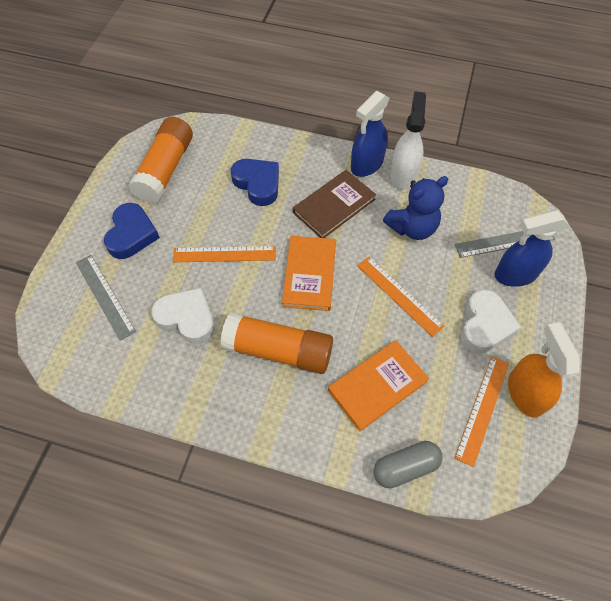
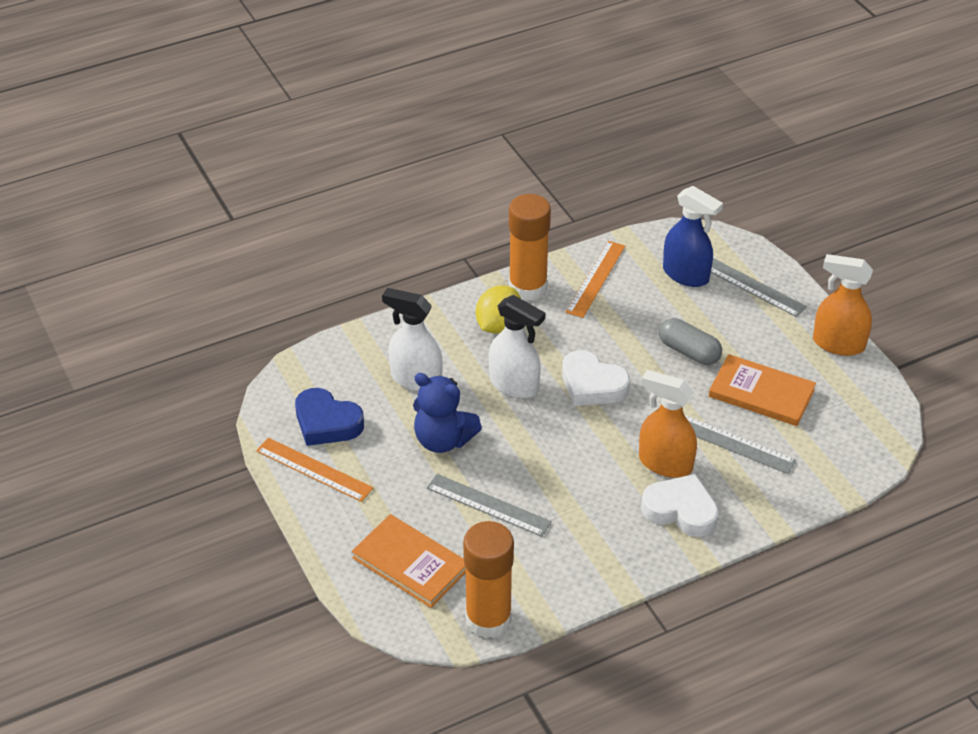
blue heart: [104,203,160,259] [231,159,279,206] = 2 -> [295,388,364,446] = 1
blue spray bottle: [351,91,390,177] [494,210,568,287] = 2 -> [663,186,723,287] = 1
brown book: [293,170,376,238] = 1 -> none = 0
grey ruler: [76,255,136,341] [455,231,555,258] = 2 -> [427,474,552,537] [685,415,796,474] [711,258,807,317] = 3
orange ruler: [173,246,276,262] [357,257,445,337] [455,356,509,467] = 3 -> [256,438,373,502] [566,241,625,318] = 2
orange spray bottle: [508,322,580,418] = 1 -> [639,370,697,478] [813,254,873,356] = 2
white spray bottle: [391,91,426,190] = 1 -> [382,288,443,391] [489,295,545,398] = 2
yellow lemon: none = 0 -> [476,285,521,333] = 1

